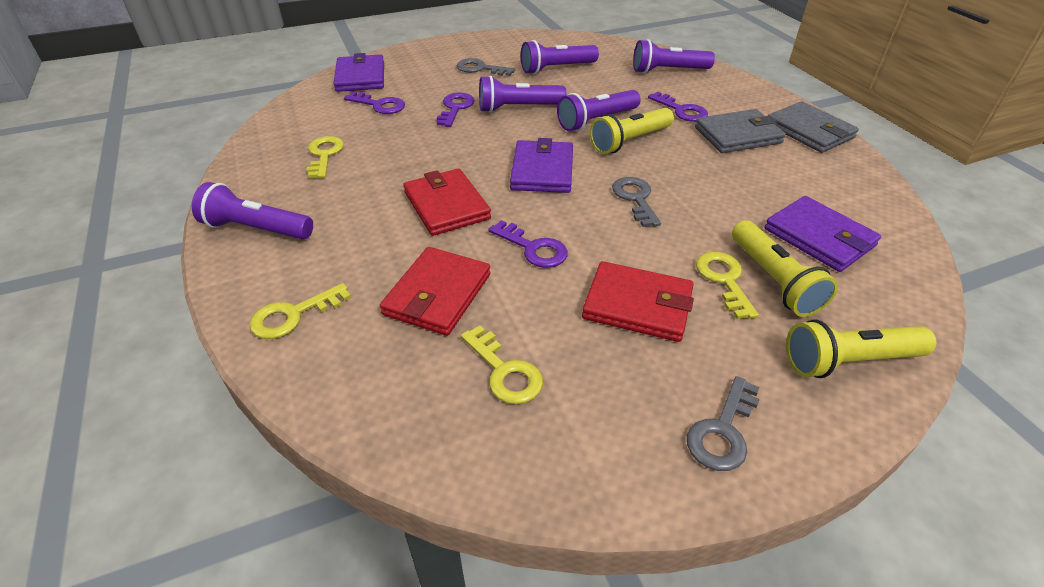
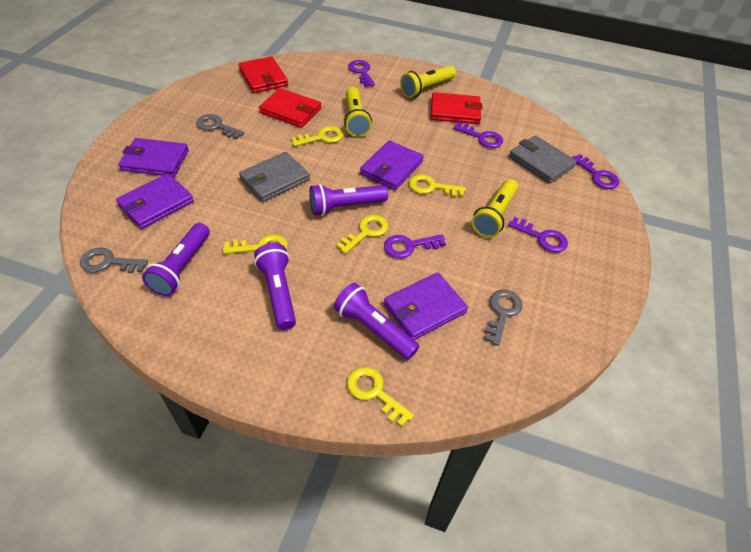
purple flashlight: [192,182,313,240] [479,75,567,113] [521,40,599,74] [557,90,641,131] [633,39,715,73] = 5 -> [142,223,210,296] [254,243,296,330] [309,184,388,216] [334,283,420,360] = 4
purple key: [344,92,405,114] [437,93,475,127] [488,220,568,268] [648,92,708,122] = 4 -> [348,60,375,87] [384,234,446,258] [453,122,503,148] [508,217,568,253] [572,154,619,189] = 5
purple wallet: [333,53,384,92] [510,138,573,193] [764,196,881,272] = 3 -> [116,173,194,229] [118,138,189,177] [360,140,424,190] [384,272,468,340] = 4
yellow key: [250,283,351,339] [307,136,344,178] [461,325,543,404] [696,252,759,319] = 4 -> [223,234,288,254] [291,126,343,147] [336,215,388,254] [347,367,414,427] [409,174,466,197] = 5

